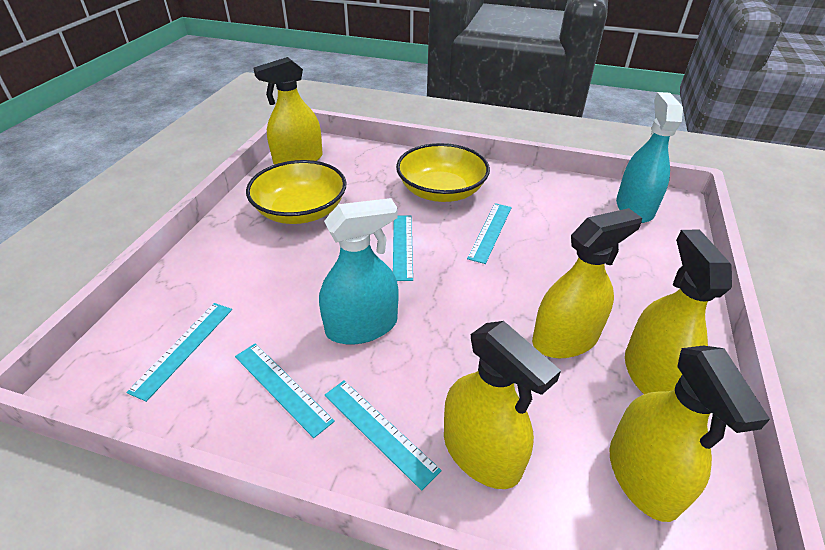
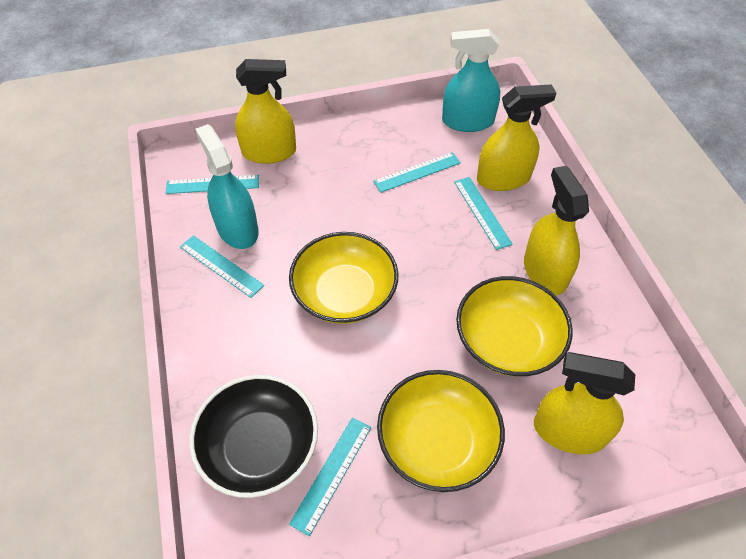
black bowl: none = 0 -> [189,375,318,498] = 1
yellow bowl: [246,160,346,224] [396,143,490,202] = 2 -> [289,232,398,324] [377,370,505,492] [456,276,573,376] = 3
yellow spray bottle: [253,57,323,165] [444,321,561,489] [532,208,642,358] [609,346,770,522] [625,230,732,394] = 5 -> [235,59,296,164] [477,84,556,191] [524,166,589,295] [534,352,635,454] = 4

